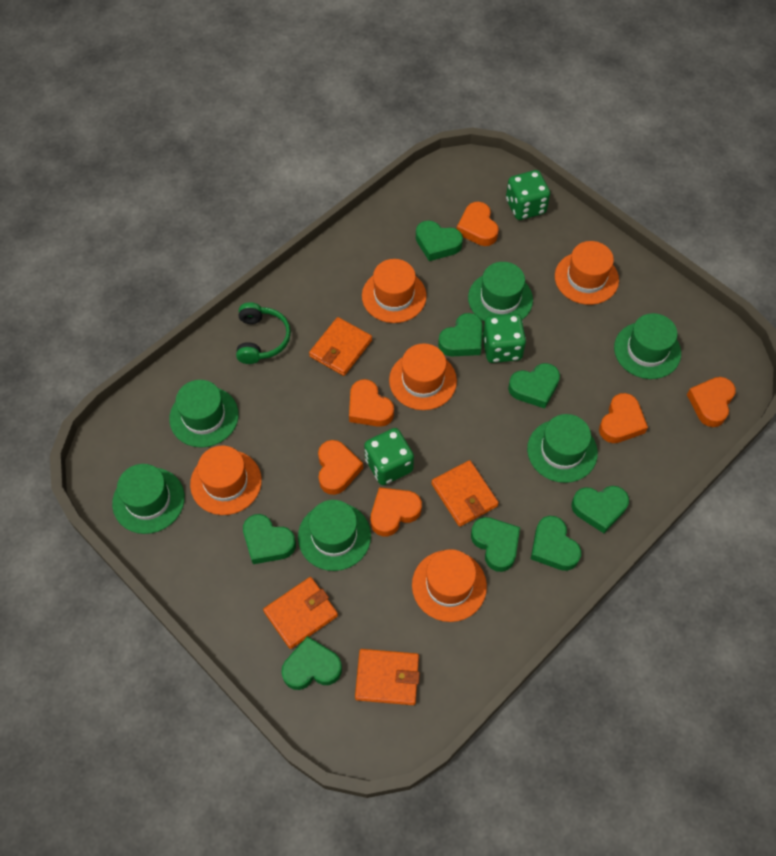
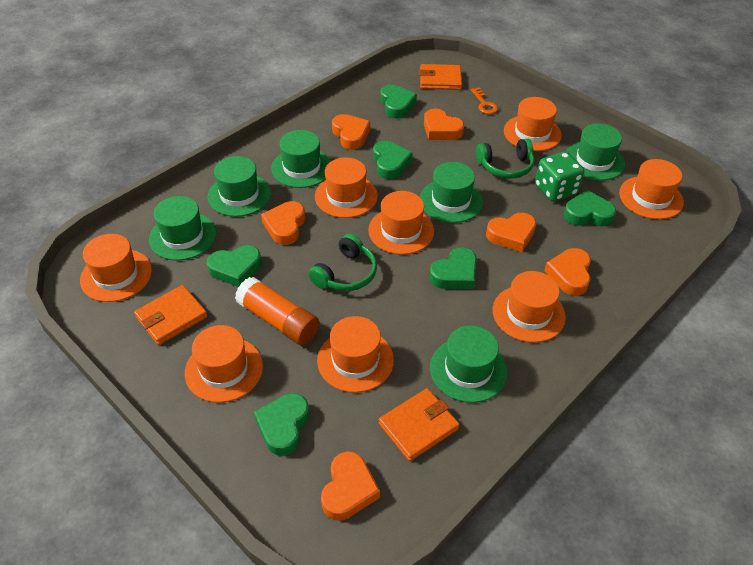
green dice: [364,428,414,485] [483,314,526,363] [506,170,550,220] = 3 -> [535,152,584,202] = 1
green headphones: [236,302,291,364] = 1 -> [308,233,377,291] [476,139,534,179] = 2
green heart: [243,514,296,564] [281,636,342,690] [416,221,463,261] [438,313,483,356] [471,517,520,572] [508,363,560,409] [531,516,581,571] [572,486,629,533] = 8 -> [207,245,261,287] [254,393,309,456] [373,141,412,179] [380,85,417,119] [429,248,477,289] [564,190,616,227] = 6
orange glue stick: none = 0 -> [235,277,320,345] = 1
orange hat: [190,446,262,515] [362,259,427,323] [389,344,457,410] [412,549,487,622] [555,241,619,305] = 5 -> [80,234,152,302] [185,325,263,403] [315,157,378,218] [317,316,394,393] [368,191,434,255] [493,271,566,343] [504,97,562,151] [619,159,684,219] = 8
orange key: none = 0 -> [471,87,498,114] = 1
orange wallet: [263,577,338,649] [309,317,372,376] [355,649,420,705] [431,460,499,527] = 4 -> [134,285,208,345] [379,388,459,461] [419,64,462,90] = 3

